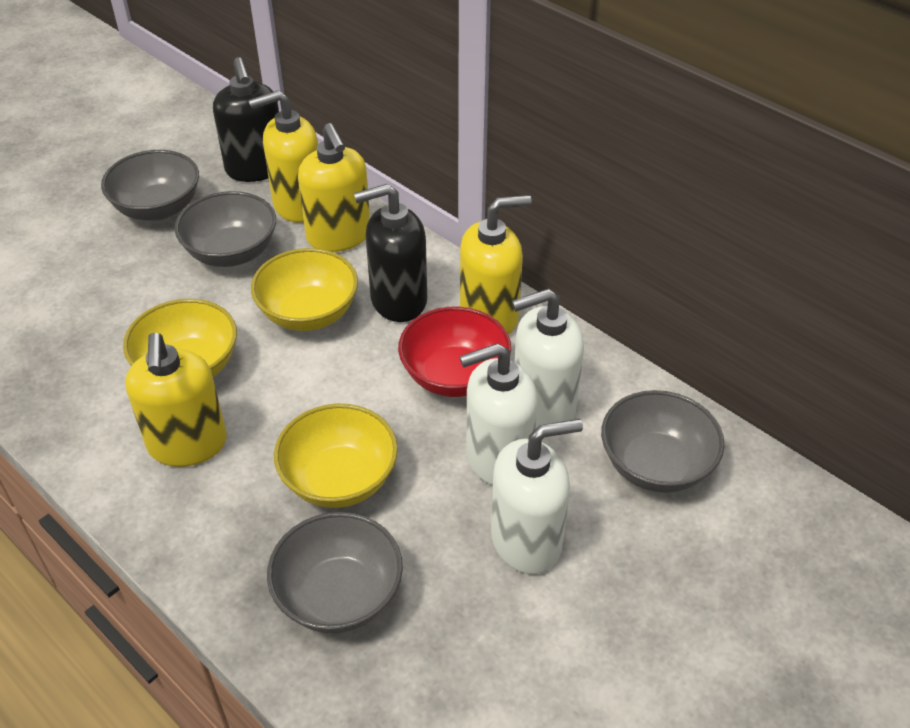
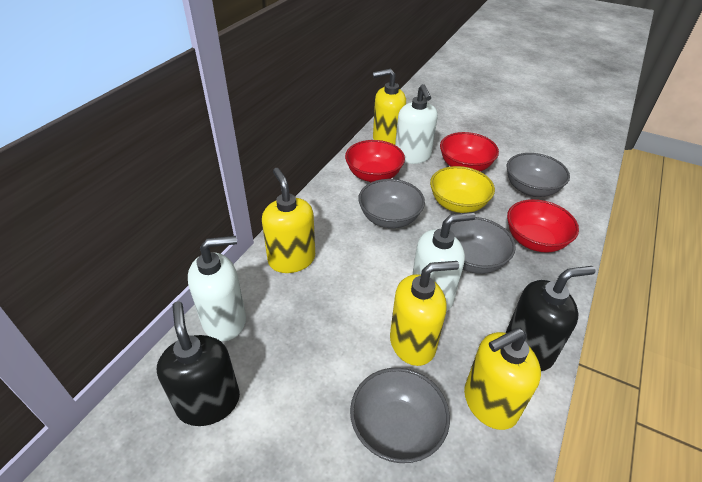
red bowl: [398,307,511,397] = 1 -> [345,140,405,182] [440,132,499,171] [507,199,579,252] = 3
yellow bowl: [123,299,237,377] [251,248,358,331] [274,404,398,508] = 3 -> [430,166,495,213] = 1

